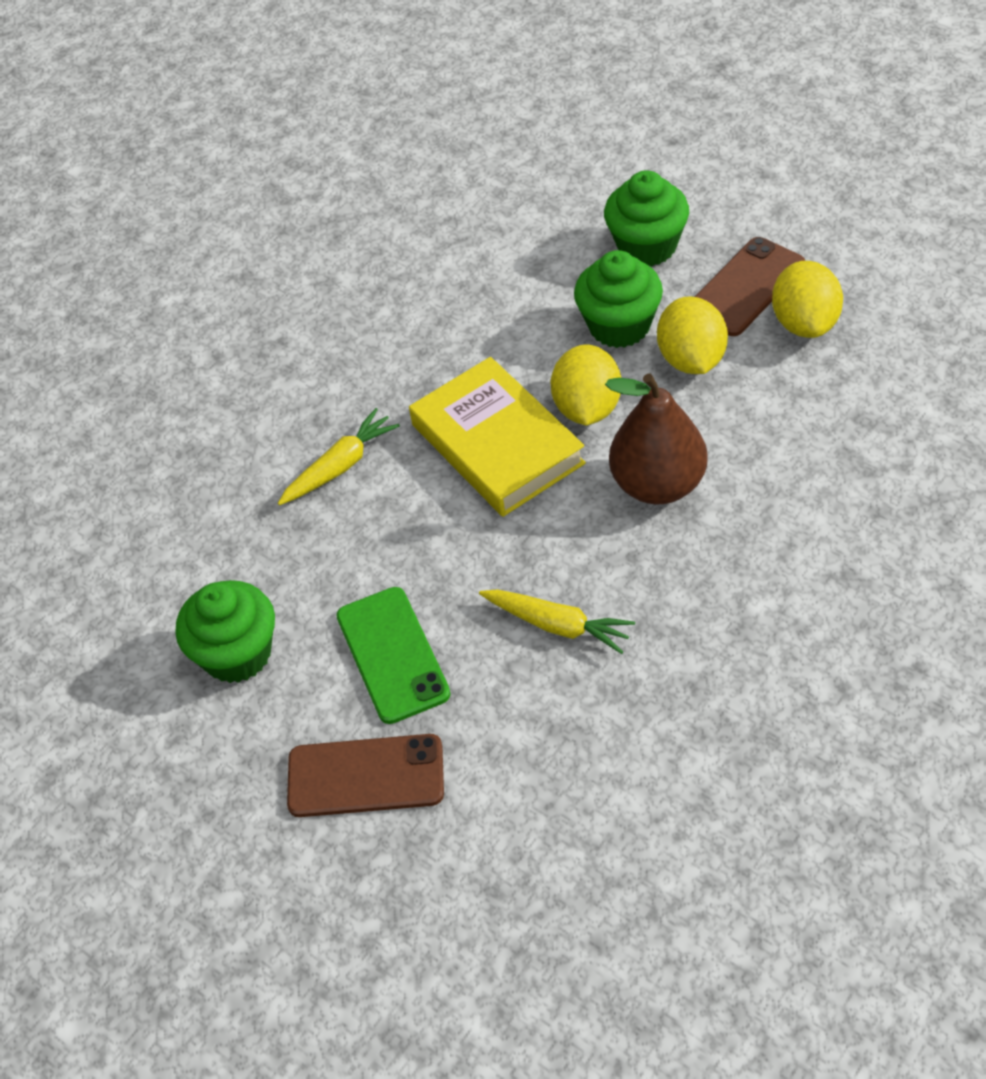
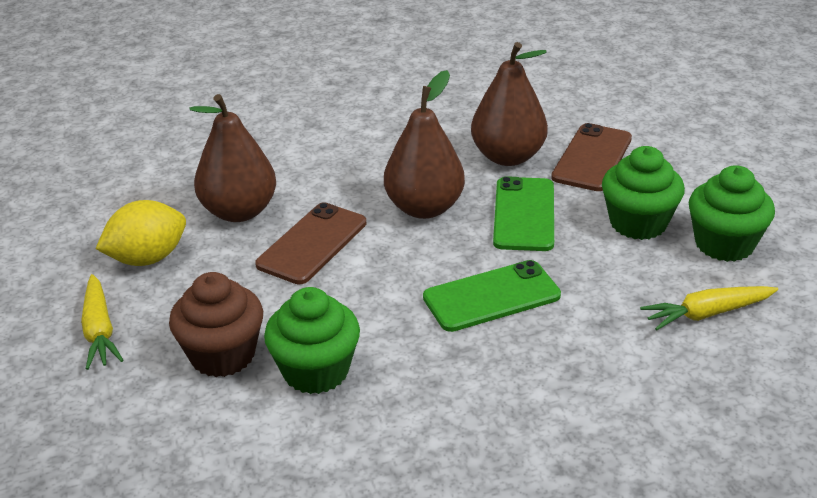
brown cupcake: none = 0 -> [169,272,263,377] = 1
brown pear: [605,373,708,504] = 1 -> [189,94,276,222] [384,70,465,219] [471,42,548,166] = 3
green phone: [336,587,450,724] = 1 -> [423,260,561,332] [493,176,554,251] = 2
yellow book: [409,357,586,517] = 1 -> none = 0
yellow lemon: [550,344,621,425] [657,297,728,374] [772,261,843,338] = 3 -> [95,200,186,266] = 1

